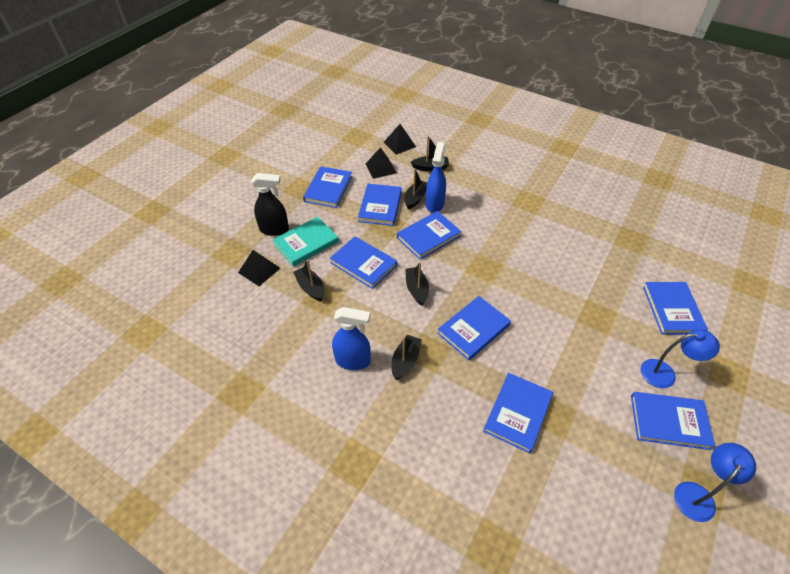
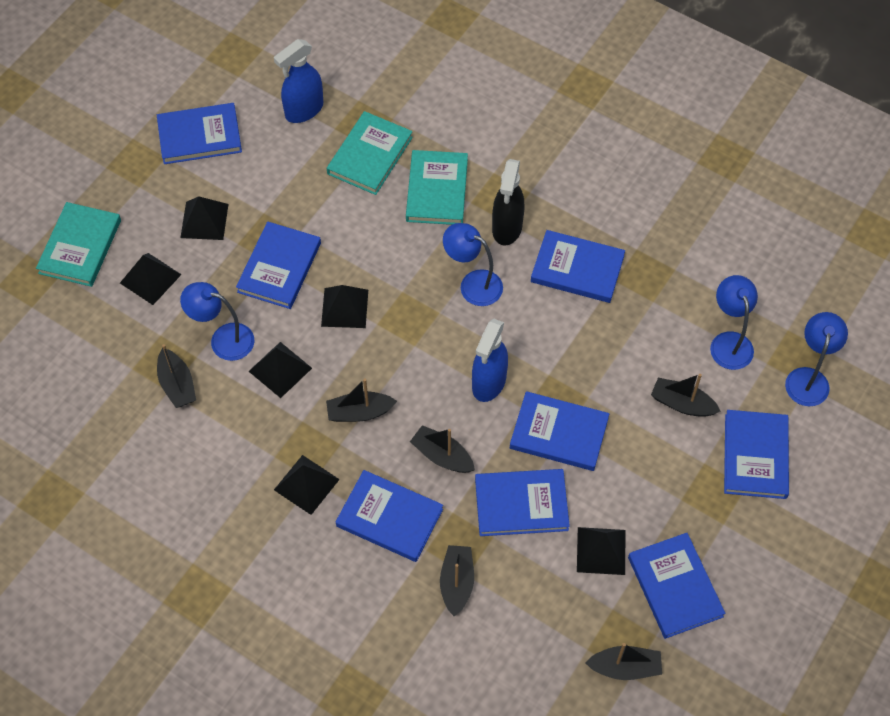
black boat: [293,260,324,302] [392,335,422,380] [405,169,427,209] [405,262,429,306] [411,135,449,171] = 5 -> [157,344,196,408] [326,378,397,422] [410,425,475,473] [440,545,474,616] [586,643,662,680] [651,374,720,417] = 6
black pyramid: [238,250,280,286] [366,147,397,179] [384,124,416,155] = 3 -> [120,253,182,305] [180,196,228,240] [249,342,312,398] [274,455,340,515] [321,285,368,328] [577,527,626,575] = 6
blue lamp: [641,329,720,388] [674,443,756,522] = 2 -> [180,282,254,361] [443,223,503,306] [710,275,758,370] [785,312,848,406] = 4
turquoise book: [273,217,339,267] = 1 -> [36,202,121,287] [327,111,413,195] [406,150,468,225] = 3

